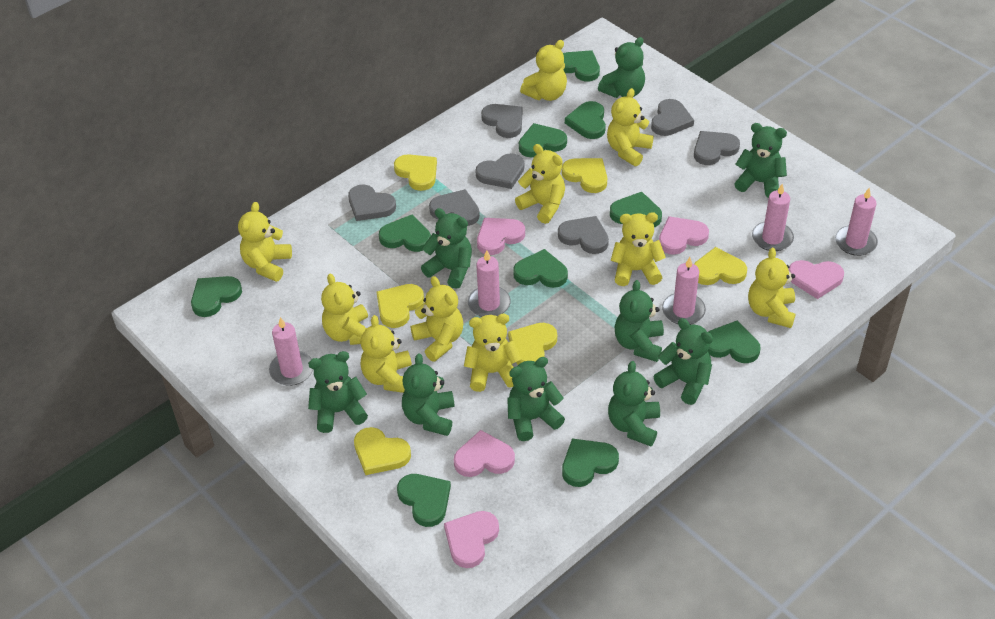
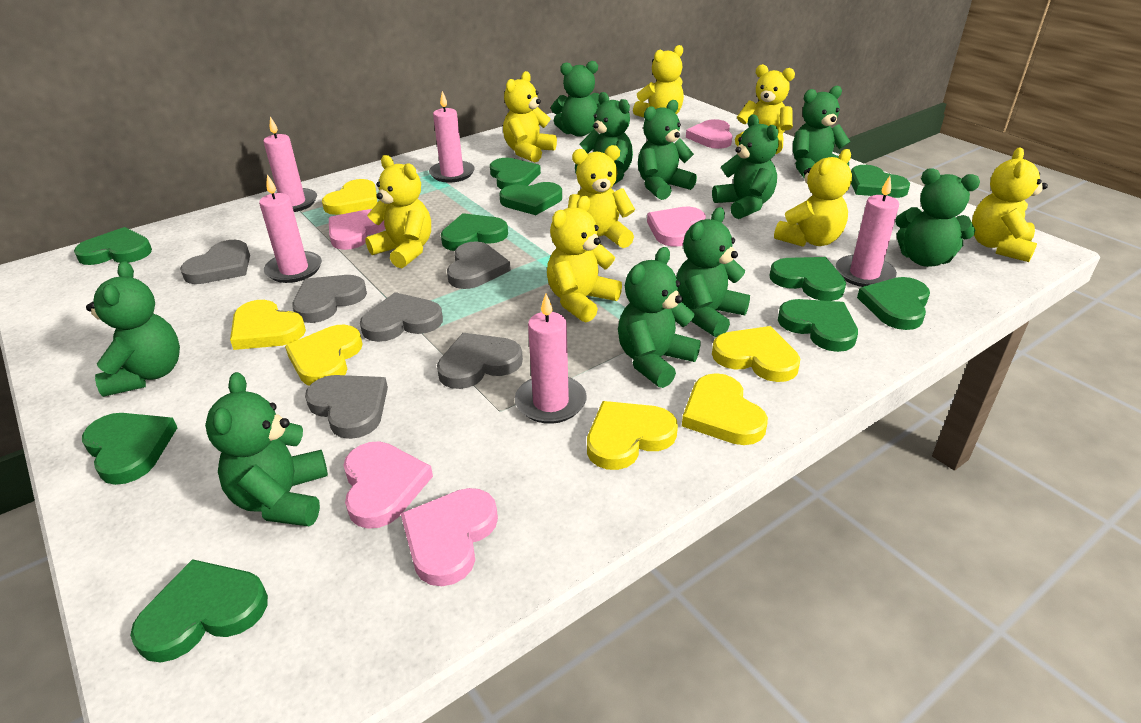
green teddy bear: [308,351,368,433] [402,354,455,436] [421,208,472,289] [507,357,565,441] [598,37,645,98] [608,361,660,446] [615,280,664,362] [653,318,713,405] [735,123,787,198] = 9 -> [86,261,180,397] [205,372,328,526] [551,61,600,137] [575,92,633,185] [618,247,701,388] [638,100,697,200] [676,207,750,337] [712,115,779,219] [793,86,850,179] [895,168,980,267] = 10
grey heart: [348,185,396,221] [429,189,480,226] [475,153,524,189] [481,104,522,138] [558,216,609,254] [651,99,694,136] [694,131,740,165] = 7 -> [180,240,250,284] [293,275,367,323] [305,375,388,439] [360,292,443,342] [437,333,523,389] [447,241,511,289] = 6
yellow teddy bear: [238,202,292,282] [321,273,368,345] [361,315,412,393] [411,276,463,362] [464,314,522,392] [515,144,565,224] [520,40,567,101] [607,88,653,166] [610,212,666,286] [748,248,796,328] = 10 -> [365,155,431,268] [503,71,557,162] [547,196,622,322] [568,145,635,248] [633,45,684,118] [735,64,795,154] [774,149,852,247] [972,147,1048,262] = 8

